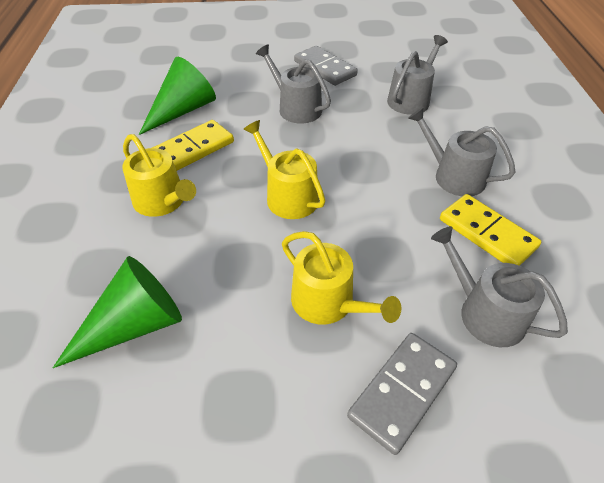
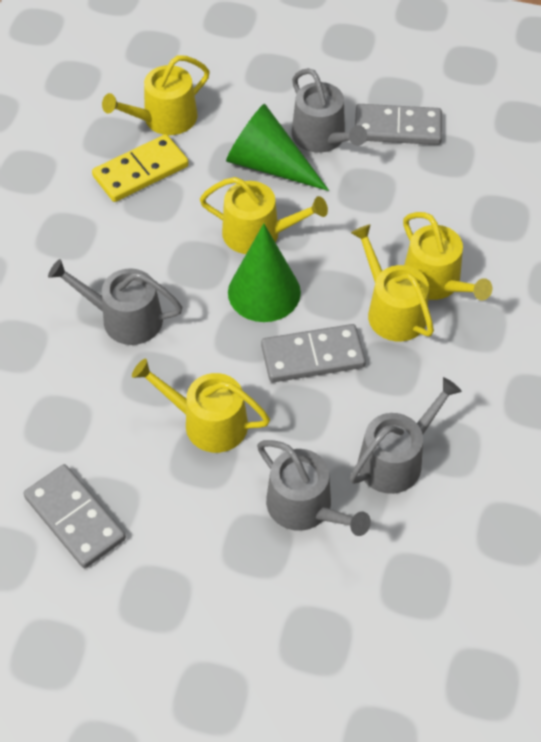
grey domino: [294,46,358,86] [347,333,457,455] = 2 -> [23,464,126,568] [261,324,366,383] [355,104,442,145] = 3
yellow domino: [152,120,234,171] [440,194,541,266] = 2 -> [92,134,189,202] = 1
yellow watering can: [122,134,196,217] [243,120,326,219] [282,231,401,324] = 3 -> [102,55,210,135] [132,359,270,453] [200,177,328,254] [351,224,434,341] [403,212,492,300] = 5

